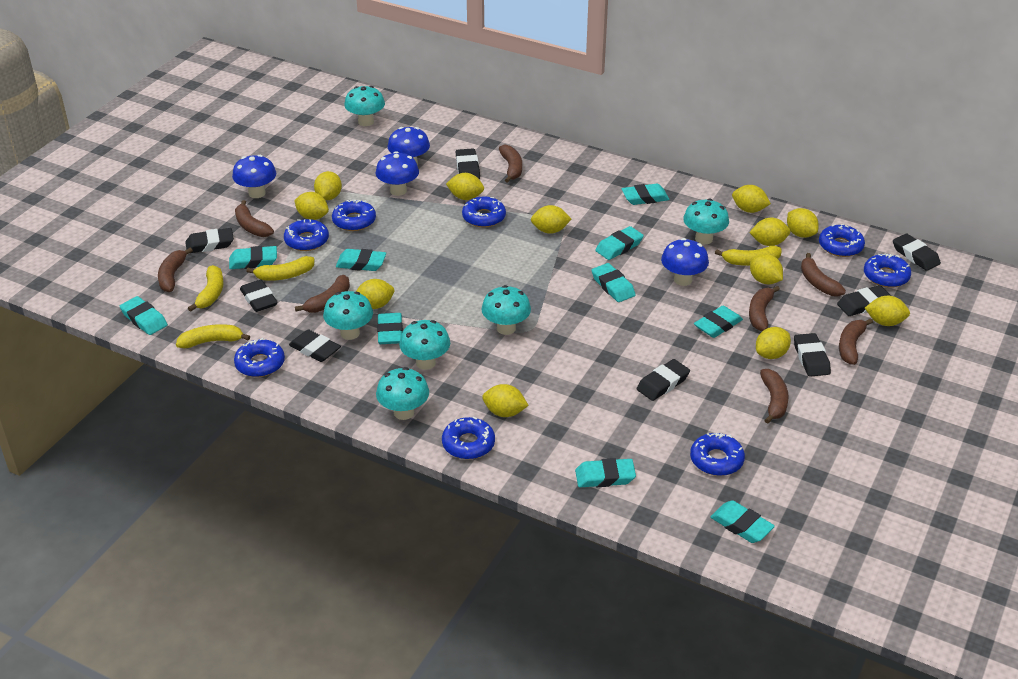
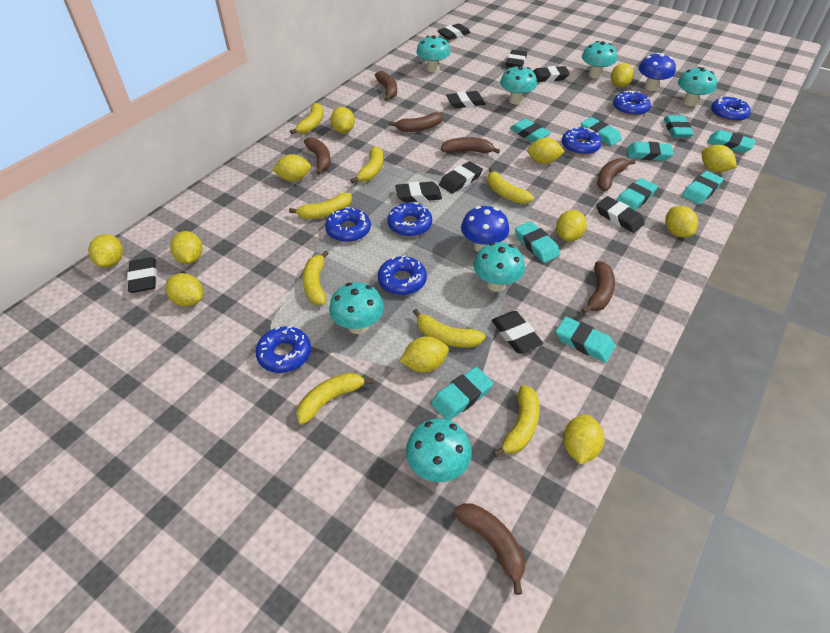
black eraser: [185,228,234,253] [240,280,278,312] [289,329,341,362] [456,148,480,179] [637,359,690,401] [794,333,831,377] [837,285,891,316] [893,233,941,271] = 8 -> [127,257,157,293] [395,182,442,203] [437,23,471,40] [439,161,483,193] [446,91,486,108] [492,311,543,353] [506,50,527,67] [533,66,570,82] [596,196,645,233] = 9
blue donut: [234,338,285,377] [284,219,329,251] [332,200,376,231] [442,417,495,459] [462,196,506,227] [690,433,745,476] [819,224,865,257] [864,254,911,288] = 8 -> [255,326,311,373] [325,207,371,242] [378,255,427,295] [387,203,432,237] [562,127,602,155] [613,91,651,116] [711,96,751,122] = 7
blue mushroom: [232,155,276,198] [376,151,419,196] [387,127,430,165] [661,238,709,286] = 4 -> [461,206,509,252] [639,53,676,91] = 2
brown banana: [158,248,193,292] [235,200,274,237] [295,275,350,313] [499,145,522,183] [749,286,780,331] [760,369,789,424] [801,253,846,296] [839,318,873,365] = 8 -> [304,137,331,175] [375,71,397,101] [389,112,443,132] [441,137,500,154] [453,503,525,595] [581,261,615,314] [597,158,636,191] = 7
turquoise mushroom: [323,291,373,340] [344,86,385,126] [376,367,429,420] [399,320,450,370] [482,285,531,335] [683,199,729,244] = 6 -> [329,282,384,334] [406,419,472,482] [416,35,450,72] [474,242,525,292] [500,65,537,105] [582,41,617,79] [678,67,717,106] = 7
yellow banana: [176,324,250,348] [188,265,224,312] [246,256,315,281] [715,246,782,266] = 4 -> [289,193,352,219] [290,103,323,134] [296,373,374,425] [302,250,329,305] [351,146,383,183] [413,309,485,348] [488,168,534,204] [493,385,540,457] = 8

